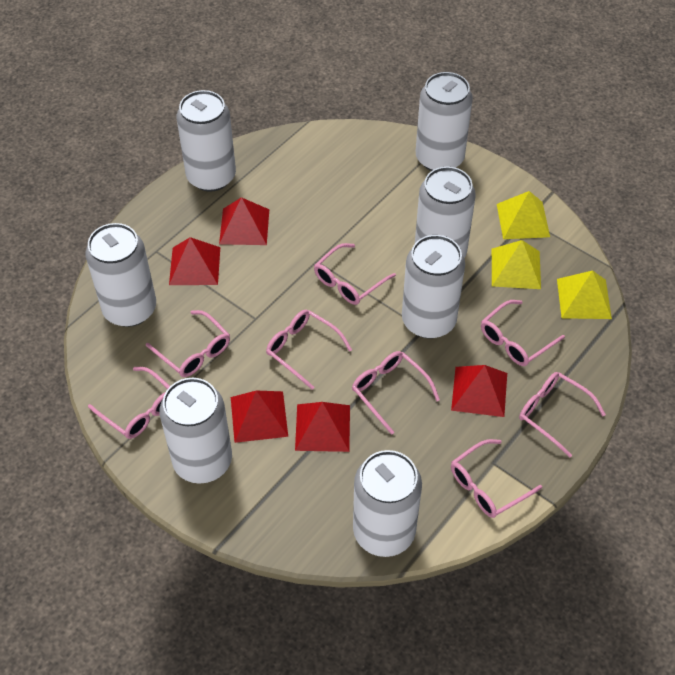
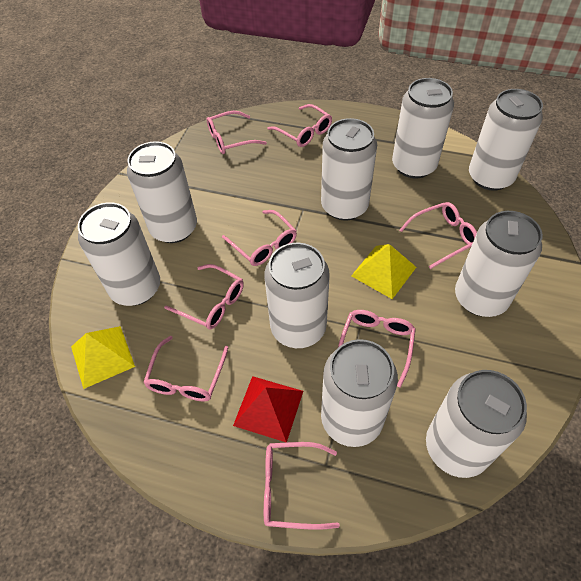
red pyramid: [169,237,220,285] [219,197,269,245] [231,391,288,443] [295,402,350,452] [451,365,507,417] = 5 -> [233,376,303,443] = 1
white can: [86,223,156,327] [160,378,232,484] [177,90,236,192] [353,450,422,557] [402,235,465,339] [415,72,473,171] [415,167,476,258] = 7 -> [78,202,160,306] [127,141,197,243] [264,243,330,348] [321,118,377,221] [321,339,398,447] [392,78,454,178] [426,370,527,478] [455,211,543,317] [469,89,543,191] = 9
yellow pyramid: [492,240,541,289] [497,191,550,239] [557,270,612,319] = 3 -> [71,326,135,389] [351,244,416,299] = 2

